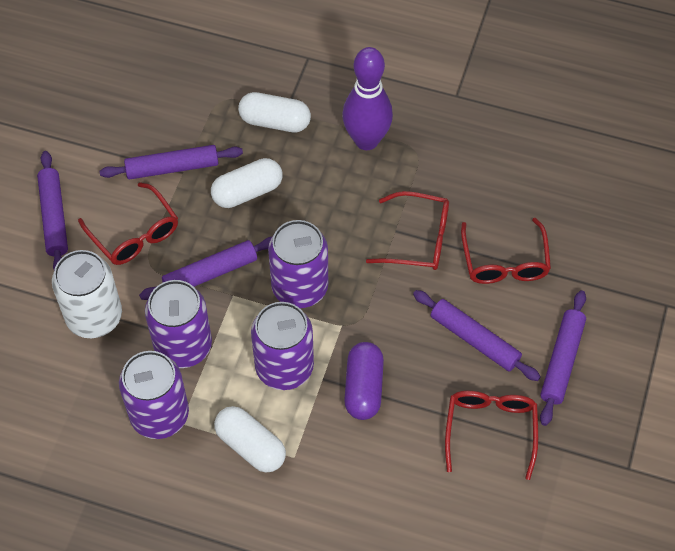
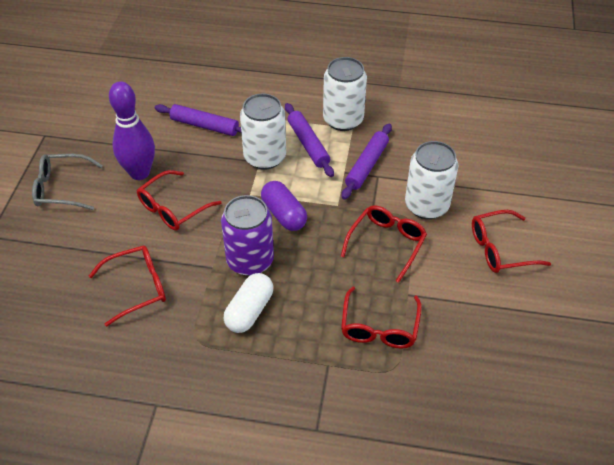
grey glasses: none = 0 -> [32,154,103,210] = 1
purple can: [119,351,189,439] [145,280,212,368] [251,302,314,390] [268,220,328,308] = 4 -> [221,195,274,276] = 1
purple rolling pin: [37,151,68,270] [100,145,243,180] [139,237,272,300] [413,290,541,381] [540,290,586,426] = 5 -> [155,104,241,136] [285,103,334,177] [341,123,392,199] = 3
red glasses: [78,182,178,265] [366,191,449,270] [445,391,538,480] [461,218,551,284] = 4 -> [89,246,166,327] [137,170,221,230] [341,205,427,283] [341,286,422,348] [472,210,551,273] = 5
white can: [52,250,122,338] = 1 -> [240,93,286,170] [323,57,367,131] [405,141,459,219] = 3
white capsule: [211,158,282,208] [214,406,286,472] [238,92,311,132] = 3 -> [224,273,273,333] = 1

